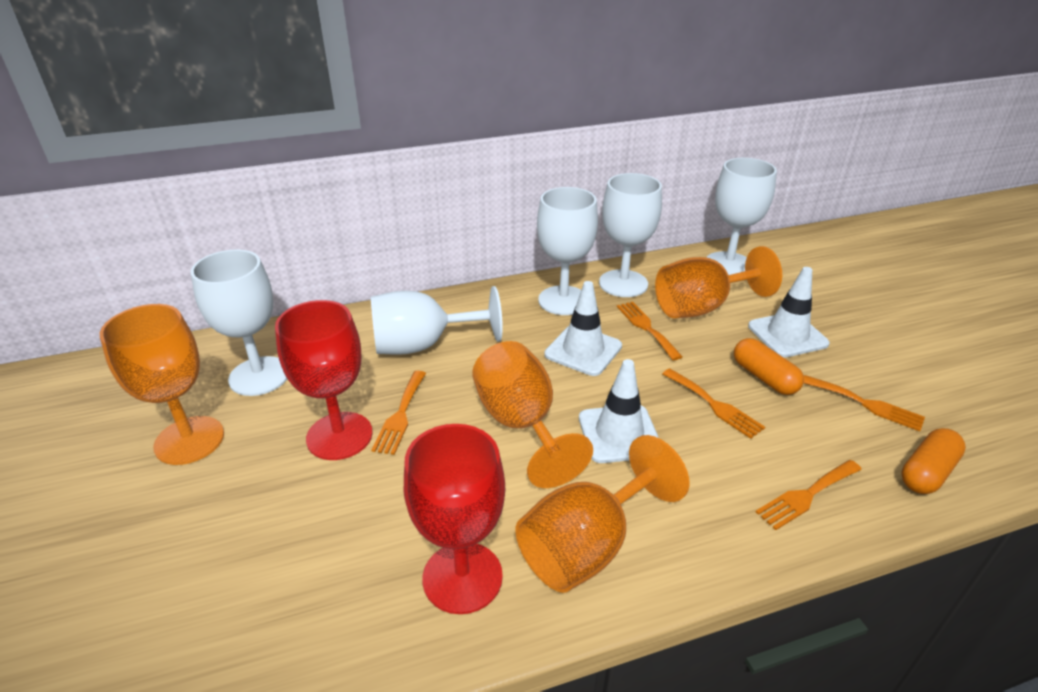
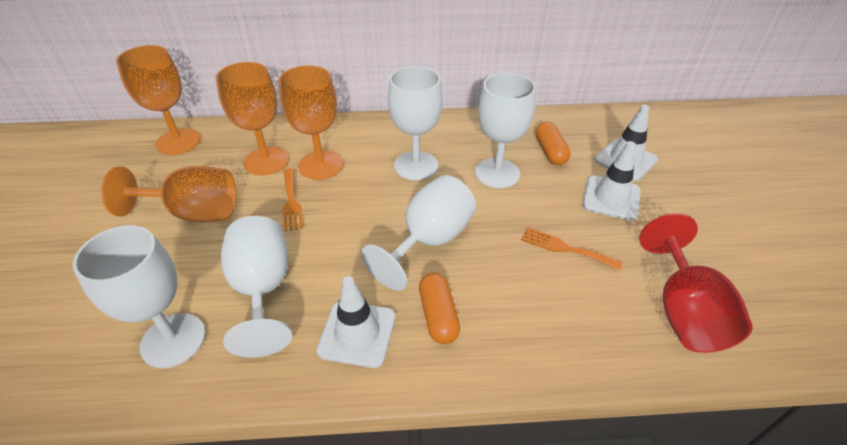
orange fork: [372,371,426,455] [617,302,683,360] [662,369,765,439] [756,460,862,530] [804,375,925,431] = 5 -> [283,168,303,231] [521,227,623,271] = 2
red goblet: [275,300,373,460] [404,424,505,614] = 2 -> [639,213,753,353] = 1

